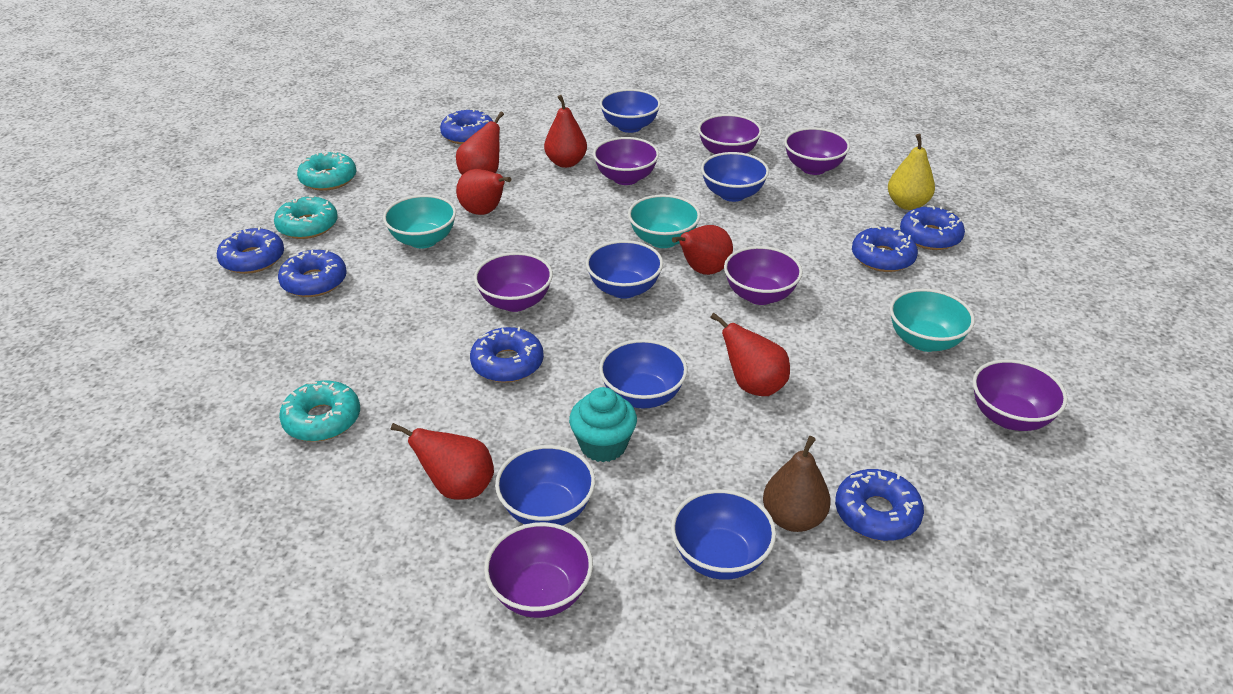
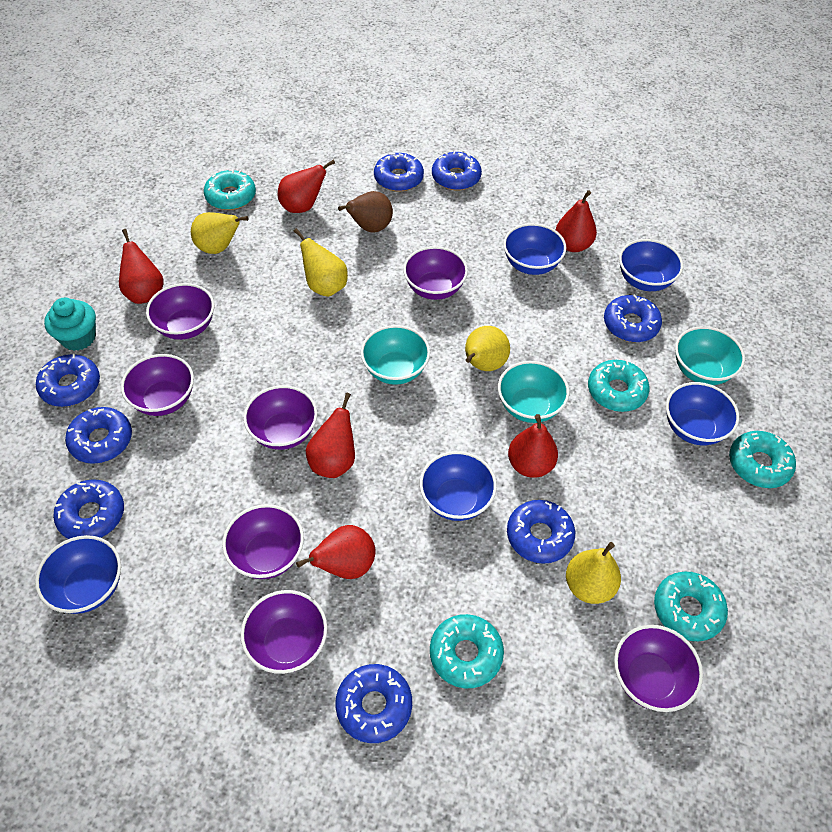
blue bowl: [495,445,595,525] [586,240,663,299] [599,339,688,408] [600,89,661,133] [671,489,776,580] [701,152,769,202] = 6 -> [35,535,121,614] [419,451,497,521] [503,223,566,275] [619,239,683,291] [666,382,739,445] = 5
blue donut: [217,227,284,274] [278,249,347,297] [440,109,493,144] [470,327,544,383] [835,469,924,541] [852,225,918,272] [900,205,965,250] = 7 -> [36,354,100,407] [53,479,124,539] [65,407,132,464] [335,664,412,743] [374,153,424,192] [432,151,482,190] [507,500,575,564] [604,294,662,342] = 8
turquoise donut: [274,196,338,239] [279,380,360,442] [297,150,356,191] = 3 -> [204,169,256,210] [430,614,504,688] [588,360,650,412] [654,572,728,641] [729,431,796,488] = 5
yellow pear: [888,134,935,210] = 1 -> [191,212,249,254] [293,228,348,297] [465,326,510,371] [566,542,621,604] = 4

